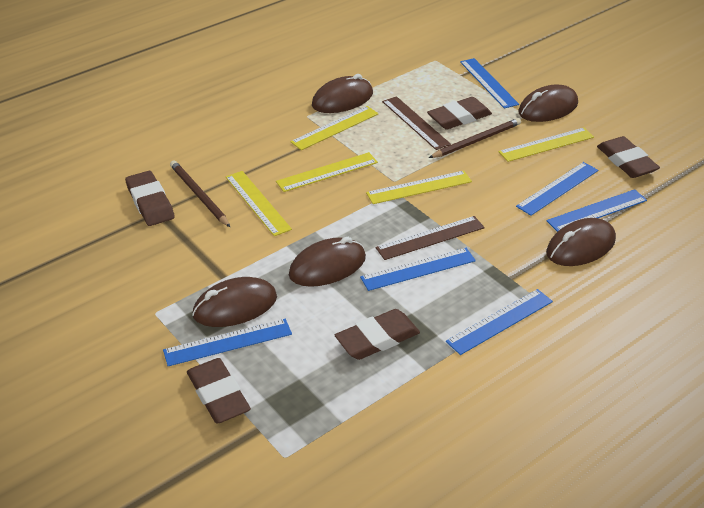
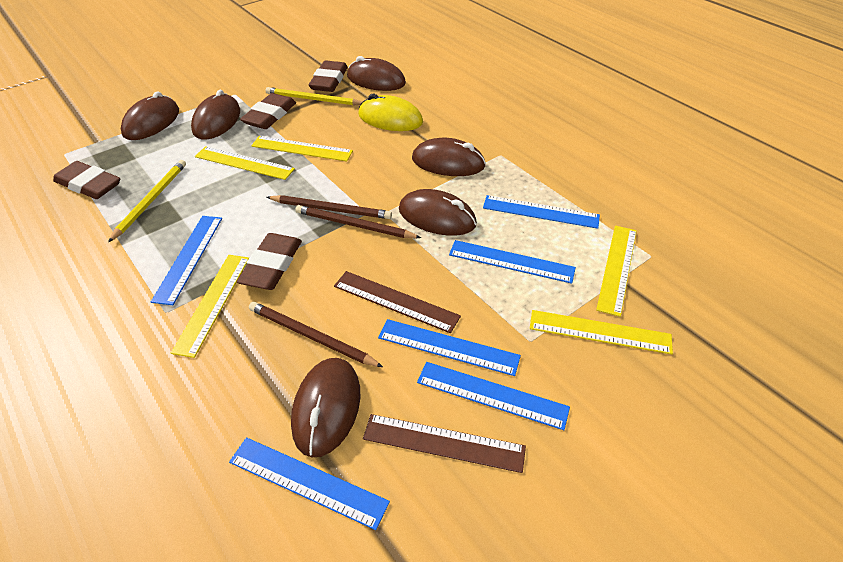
brown eraser: [125,171,175,226] [187,358,251,424] [335,309,420,360] [427,97,492,129] [597,136,660,178] = 5 -> [53,161,120,199] [237,233,302,290] [240,93,296,129] [308,60,348,92] = 4
brown mouse: [192,277,277,327] [289,237,366,287] [312,74,373,113] [518,84,578,122] [546,218,616,266] = 5 -> [121,92,179,140] [191,90,240,139] [291,358,360,457] [347,56,406,91] [399,189,477,236] [412,138,486,176] = 6
brown pencil: [170,161,230,227] [429,118,521,158] = 2 -> [249,302,383,367] [267,195,392,219] [295,205,421,238] = 3
yellow mouse: none = 0 -> [358,94,423,131] = 1
yellow pencil: none = 0 -> [108,160,186,242] [266,87,362,105] = 2

